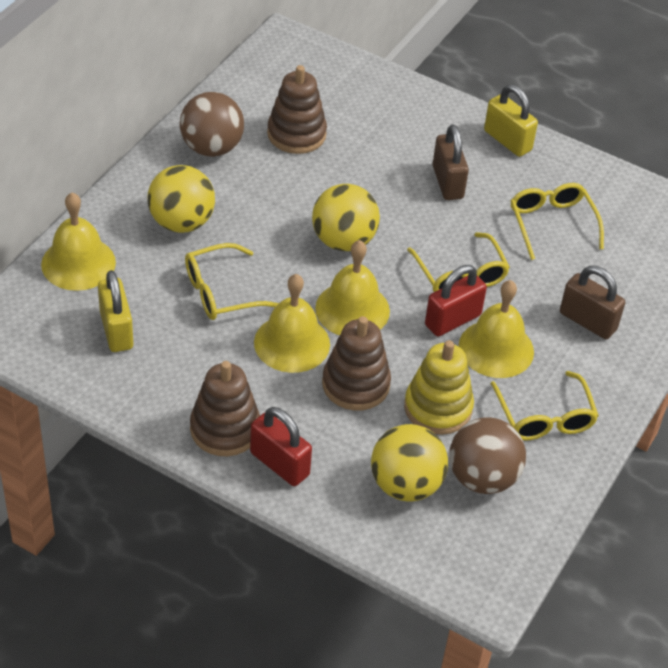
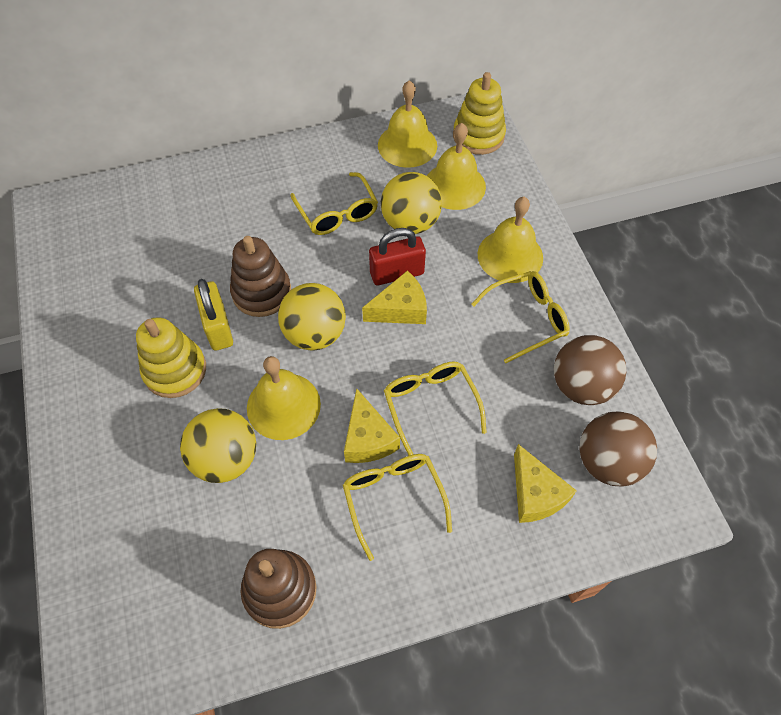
brown padlock: [433,124,469,200] [560,266,625,339] = 2 -> none = 0
brown stacking toy: [190,361,260,457] [267,65,327,154] [322,316,391,411] = 3 -> [230,236,291,317] [241,549,317,629] = 2
red padlock: [250,407,312,486] [425,265,487,337] = 2 -> [369,228,426,285] = 1
yellow cheese: none = 0 -> [344,388,400,463] [362,270,427,324] [514,444,577,523] = 3
yellow padlock: [98,270,134,352] [484,85,538,157] = 2 -> [194,279,233,351] = 1
yellow stacking toy: [404,340,474,435] = 1 -> [136,317,206,398] [453,72,506,155] = 2

